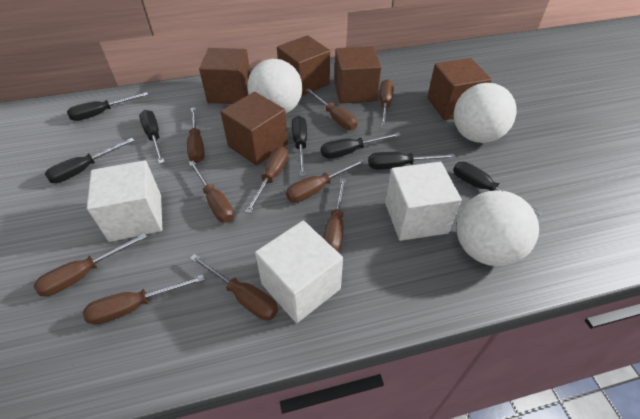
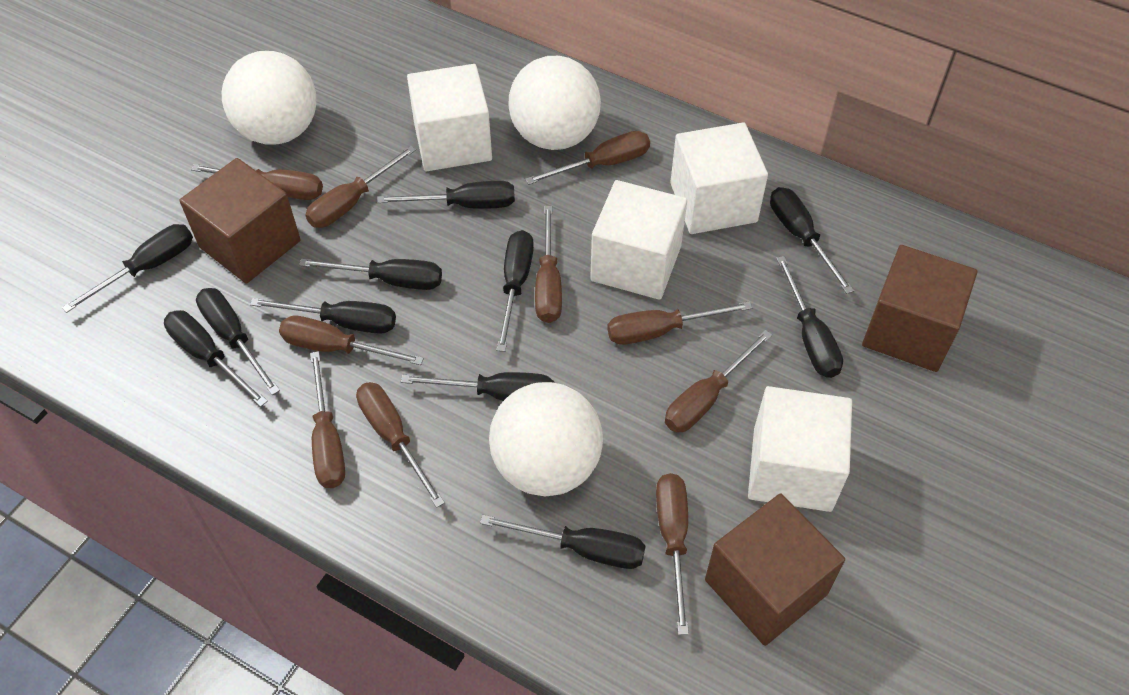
black screwdriver: [45,138,135,183] [67,92,148,121] [139,110,164,164] [292,116,307,176] [321,132,401,158] [368,152,456,170] [453,161,542,216] = 7 -> [62,224,193,313] [164,310,268,407] [196,288,280,395] [250,298,396,334] [299,259,442,290] [377,181,515,209] [401,372,554,401] [480,515,645,569] [496,230,534,352] [770,187,854,294] [776,256,843,378] = 11
brown cube: [199,48,250,104] [221,92,288,166] [277,35,330,96] [334,46,381,104] [427,58,492,120] = 5 -> [179,158,301,283] [705,493,845,646] [862,245,977,372] = 3
white cube: [87,160,162,242] [255,221,343,323] [385,162,462,241] = 3 -> [407,64,492,171] [590,180,687,300] [670,122,768,234] [748,386,852,512] = 4

